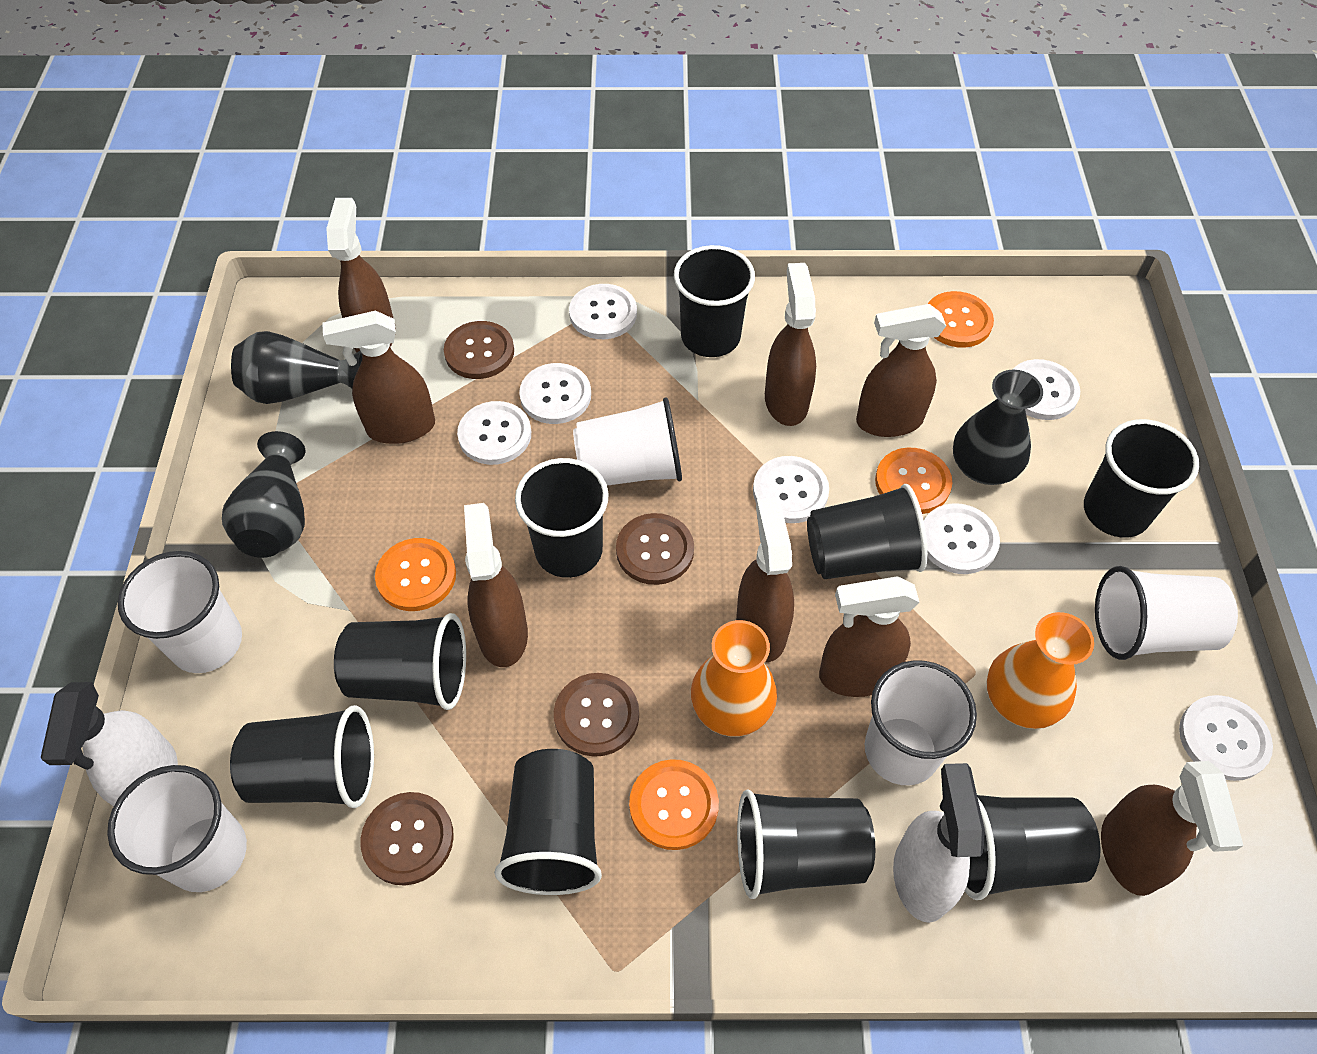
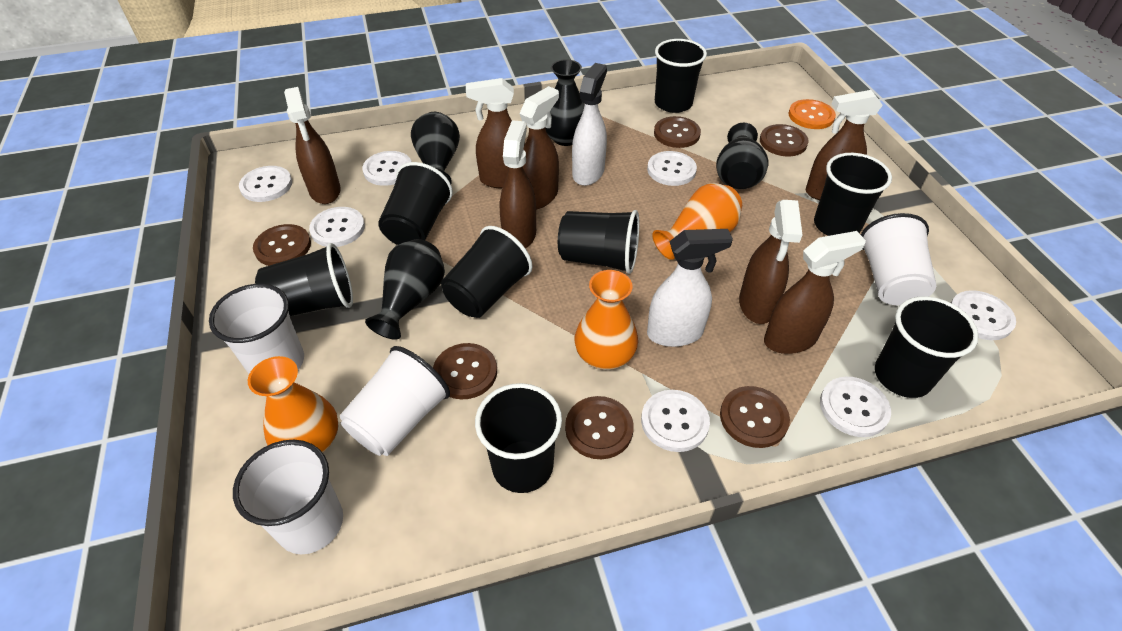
black cup: [230,705,374,808] [334,613,466,710] [494,749,602,895] [515,458,609,578] [674,245,755,357] [737,789,875,899] [807,484,928,579] [964,795,1101,900] [1084,419,1199,538] = 9 -> [255,243,353,316] [378,162,453,245] [441,226,533,318] [475,383,562,493] [558,210,639,274] [655,39,707,113] [814,153,892,236] [875,296,979,398] = 8
black vase: [222,431,305,558] [231,331,362,404] [953,370,1043,485] = 3 -> [365,239,445,340] [411,112,460,184] [545,59,585,146] [716,123,768,189] = 4
brown button: [361,792,454,886] [444,321,514,379] [554,673,639,757] [616,513,694,585] = 4 -> [253,224,311,266] [433,343,497,399] [565,396,634,459] [654,116,701,148] [720,386,790,448] [760,124,808,156] = 6
brown spray bottle: [322,311,435,444] [326,198,396,353] [464,503,528,667] [736,497,794,662] [765,263,816,426] [819,576,919,697] [856,304,946,437] [1101,761,1244,896] = 8 -> [284,87,341,204] [466,78,525,188] [500,120,536,249] [519,86,559,210] [739,200,802,324] [764,231,866,354] [806,90,883,200] = 7
orange button: [375,538,456,611] [629,759,719,850] [875,448,953,514] [928,291,994,348] = 4 -> [788,99,836,129] = 1
orange vase: [691,620,777,737] [987,612,1094,729] = 2 -> [248,356,338,453] [575,270,638,370] [652,183,742,260] = 3
white cup: [107,765,247,892] [118,551,242,673] [573,397,682,486] [865,660,977,785] [1095,566,1238,660] = 5 -> [209,284,304,374] [233,440,343,554] [340,346,450,456] [861,213,936,306] = 4

